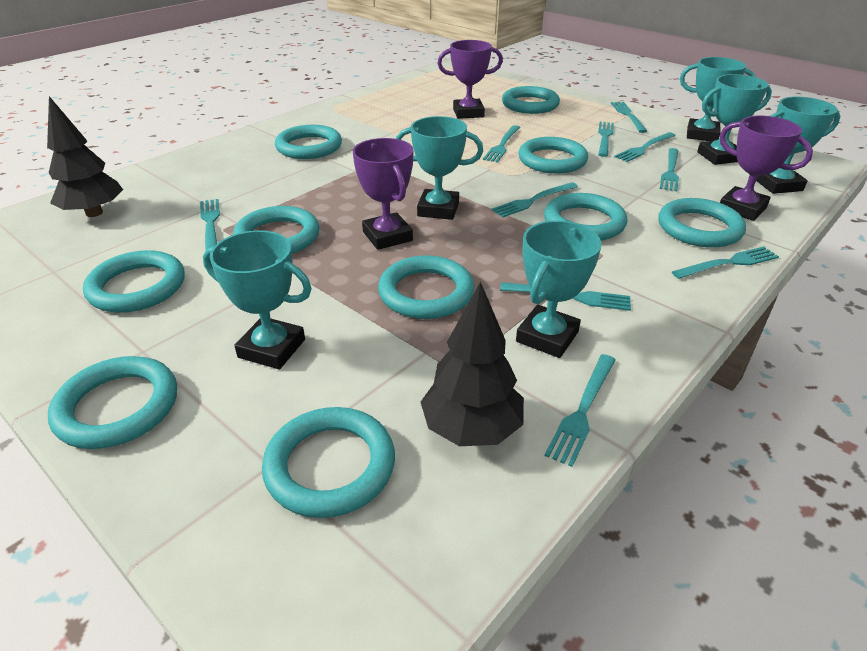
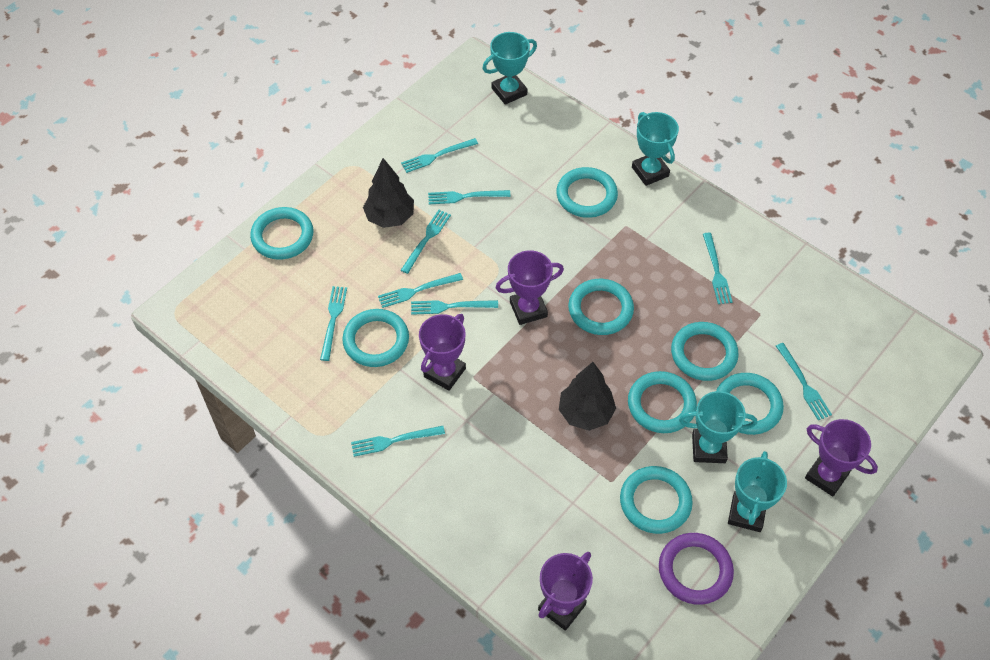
purple ring: none = 0 -> [659,533,734,605] = 1
purple trophy: [353,138,414,250] [437,40,503,119] [720,116,813,221] = 3 -> [419,314,466,391] [496,250,564,325] [538,552,593,631] [805,419,878,496] = 4
turquoise fork: [200,199,220,252] [483,125,520,162] [492,182,578,217] [500,282,631,311] [545,354,616,467] [598,122,614,157] [611,102,647,133] [614,132,676,162] [660,148,679,191] [672,247,779,279] = 10 -> [320,286,347,361] [351,426,445,457] [378,273,463,308] [401,138,478,173] [401,210,451,274] [411,300,498,315] [428,190,510,204] [703,233,733,304] [776,343,832,420] = 9
turquoise ring: [48,356,177,449] [83,250,185,313] [233,206,320,254] [262,407,395,518] [275,125,342,159] [378,255,474,319] [502,86,560,114] [518,137,588,173] [544,193,628,240] [658,198,746,248] = 10 -> [250,207,313,260] [342,309,409,367] [556,167,618,218] [568,279,634,335] [620,466,693,534] [628,371,697,433] [671,322,739,381] [716,373,784,435] = 8
turquoise trophy: [203,230,312,369] [396,116,483,220] [516,221,601,358] [680,57,756,141] [697,74,772,165] [756,97,840,194] = 6 -> [482,32,537,105] [632,112,679,186] [679,391,757,463] [728,451,787,532] = 4

